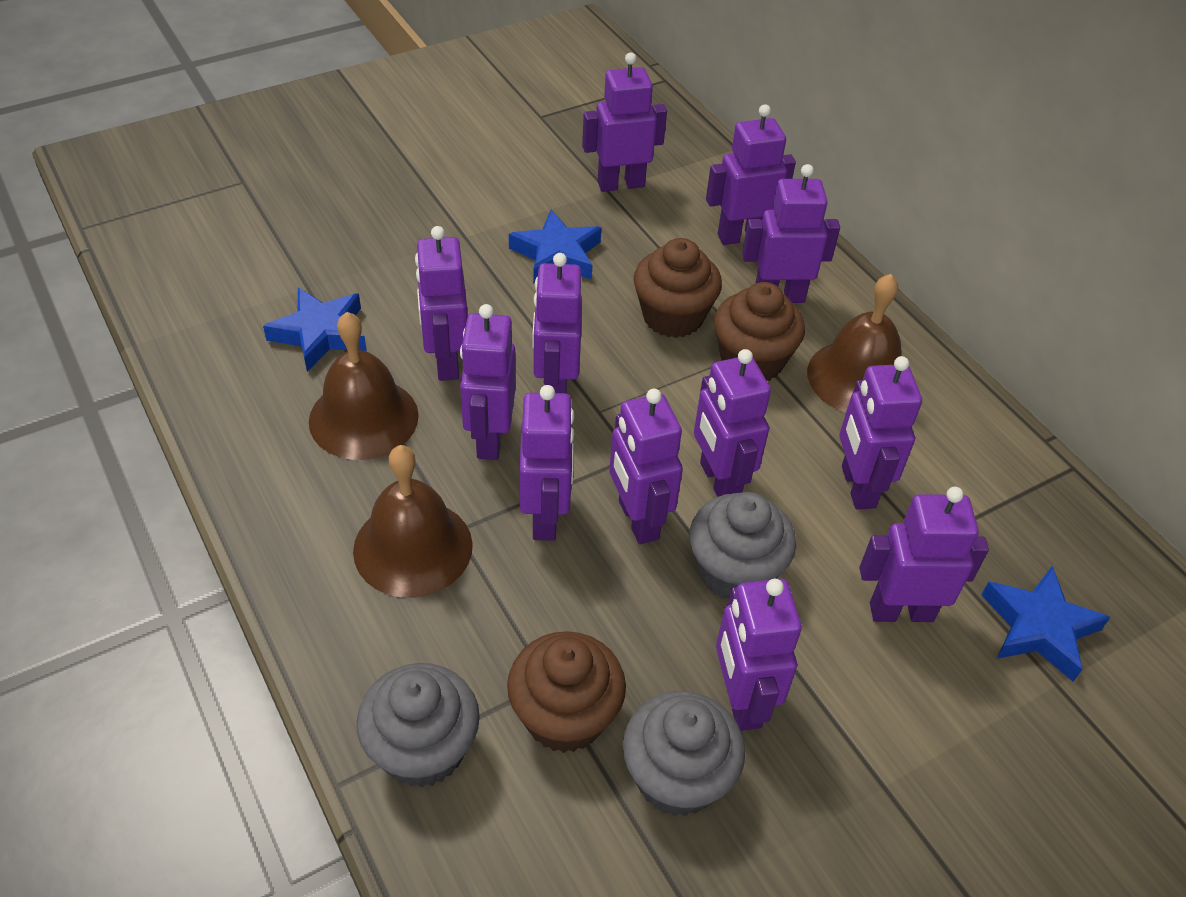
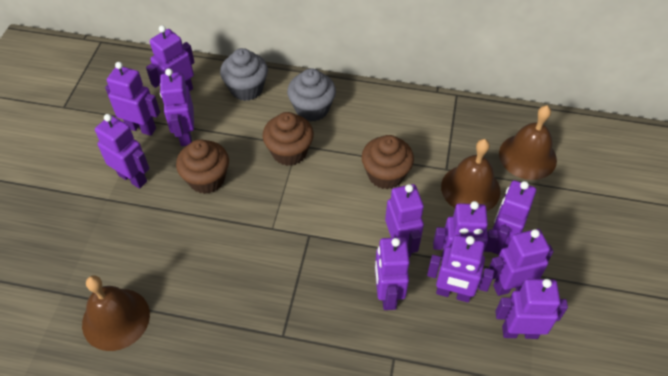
blue star: [263,288,367,372] [509,210,601,284] [982,566,1110,682] = 3 -> none = 0
grey cupcake: [357,663,480,788] [623,691,745,816] [689,492,796,600] = 3 -> [220,48,268,101] [287,68,336,121] = 2
purple robot: [415,226,468,381] [460,304,516,460] [519,385,574,541] [532,253,582,393] [582,52,667,192] [609,389,683,544] [694,349,771,497] [706,104,796,245] [716,579,802,731] [742,164,840,303] [839,356,922,510] [859,487,989,622] = 12 -> [95,114,150,189] [105,62,160,136] [146,25,195,91] [160,69,194,146] [375,237,410,310] [385,184,424,257] [427,235,494,302] [433,201,498,258] [489,229,553,296] [492,180,536,255] [495,279,568,339] = 11

